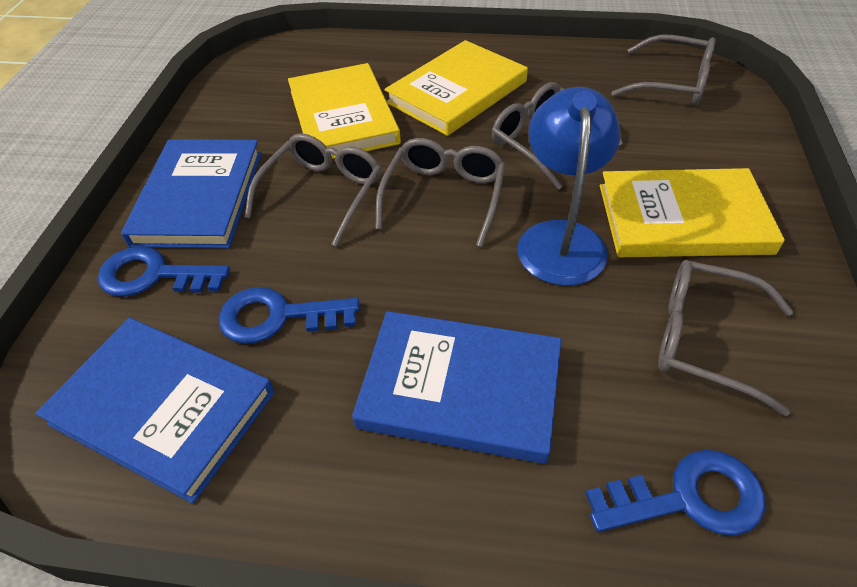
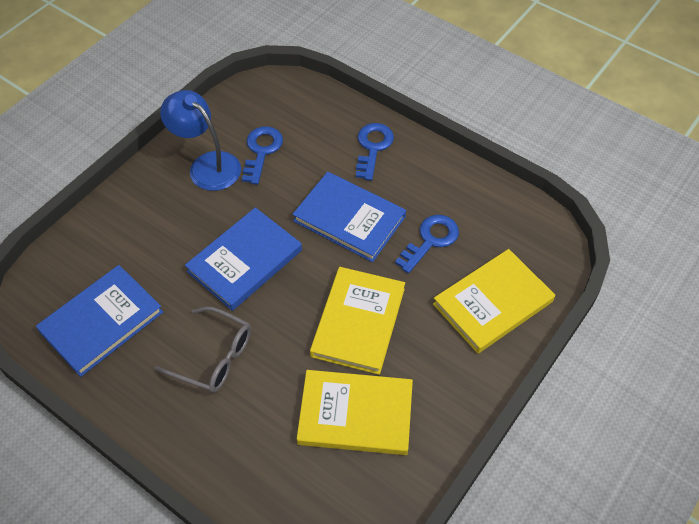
grey glasses: [245,133,381,247] [375,138,506,247] [492,82,623,190] [611,35,716,105] [658,260,793,416] = 5 -> [154,306,251,393] = 1

